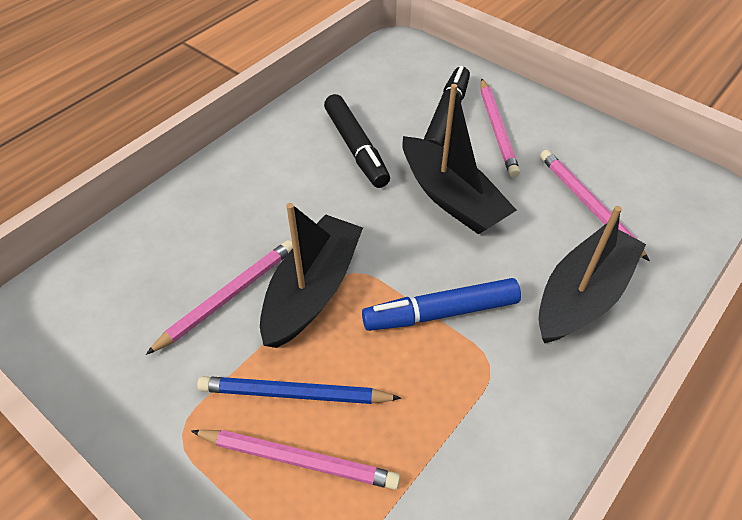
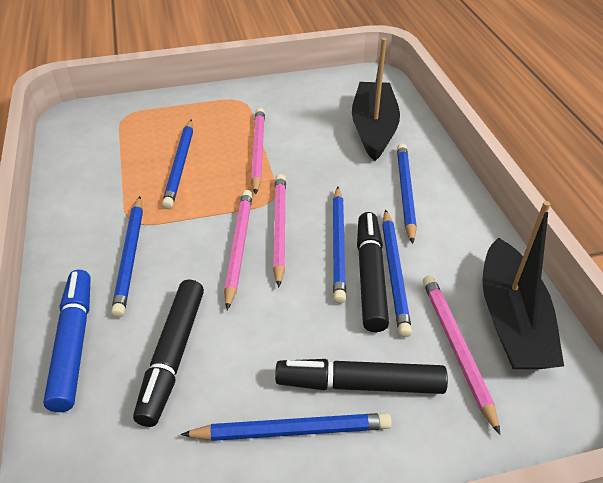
black boat: [260,203,363,348] [402,84,517,234] [538,206,646,343] = 3 -> [352,38,400,161] [482,201,564,369] = 2
black marker: [324,94,390,188] [423,66,470,147] = 2 -> [133,280,204,427] [275,359,448,394] [357,212,389,332] = 3
blue pencil: [197,376,401,404] = 1 -> [111,196,143,318] [162,119,193,209] [181,413,392,441] [333,186,346,304] [382,209,412,337] [397,143,417,244] = 6

